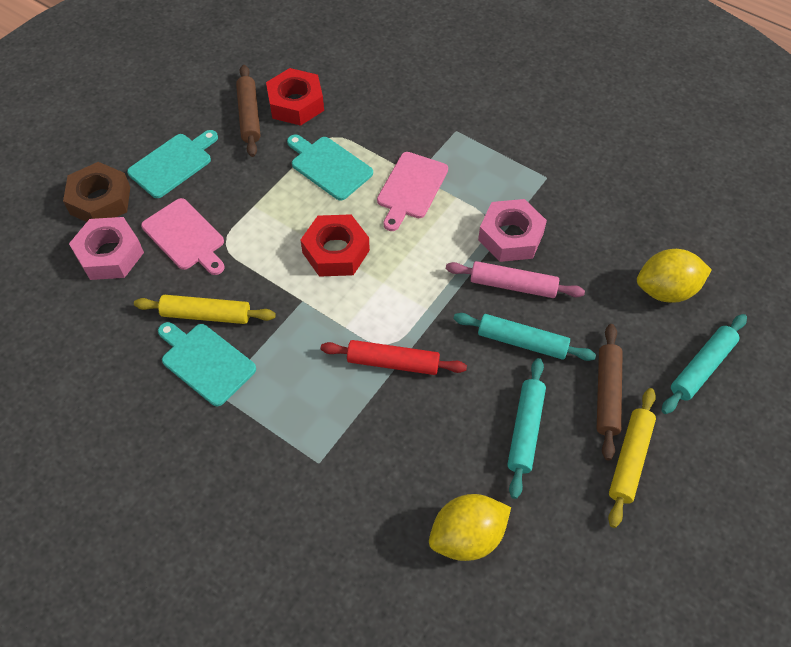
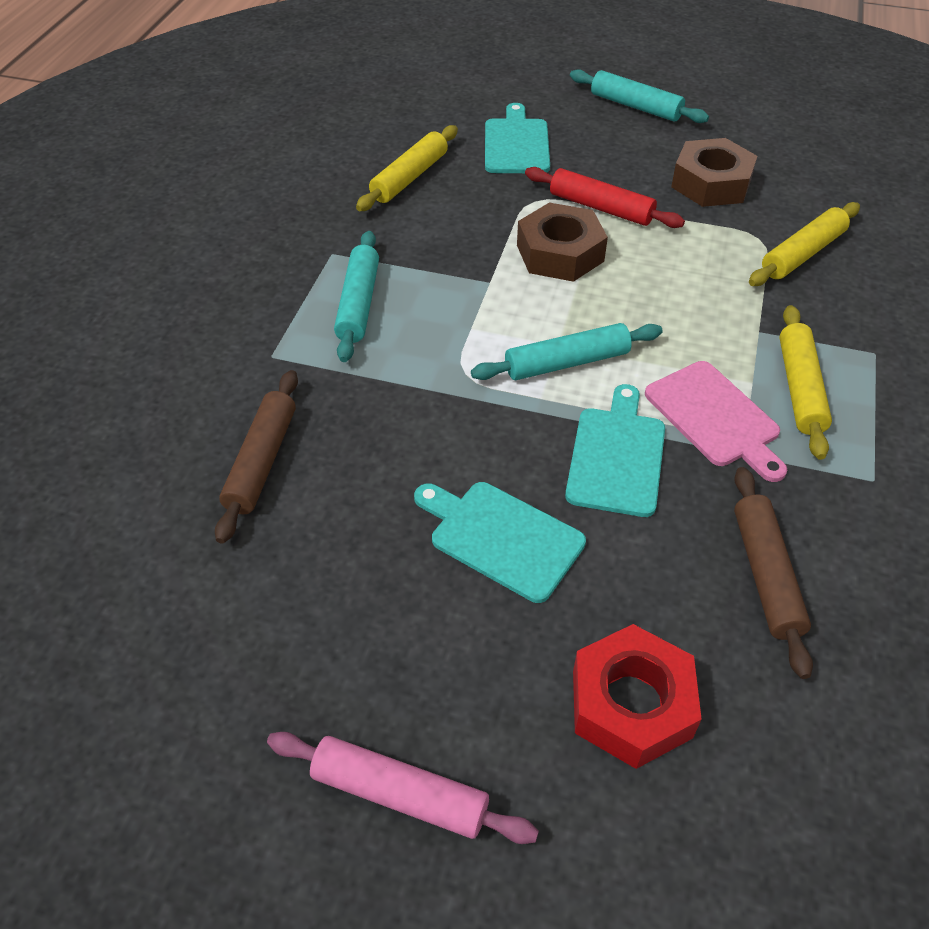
brown nut: [63,162,130,222] = 1 -> [517,202,608,282] [671,138,758,207] = 2
pink cutting board: [141,198,224,275] [377,152,448,231] = 2 -> [645,361,787,482] = 1
pink nut: [69,217,144,280] [478,199,547,262] = 2 -> none = 0
red nut: [266,68,324,126] [300,214,370,277] = 2 -> [573,624,702,769] = 1
yellow lemon: [429,494,511,561] [637,249,712,303] = 2 -> none = 0
yellow rolling pin: [134,295,276,324] [608,388,656,528] = 2 -> [356,125,458,211] [749,202,860,286] [779,305,832,460] = 3

